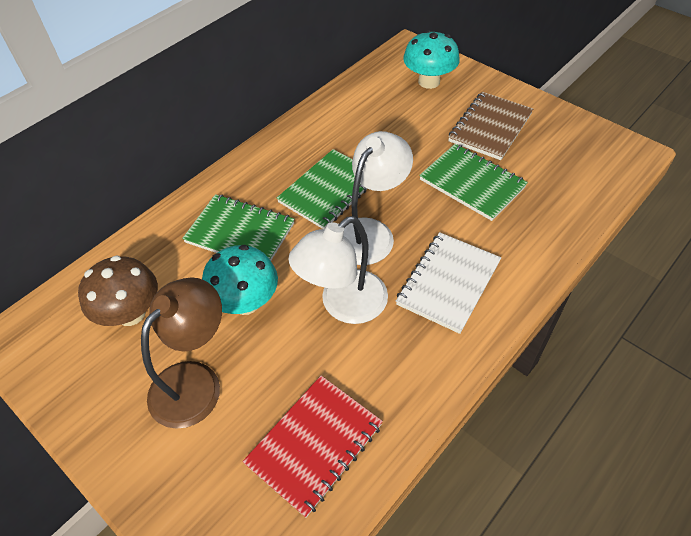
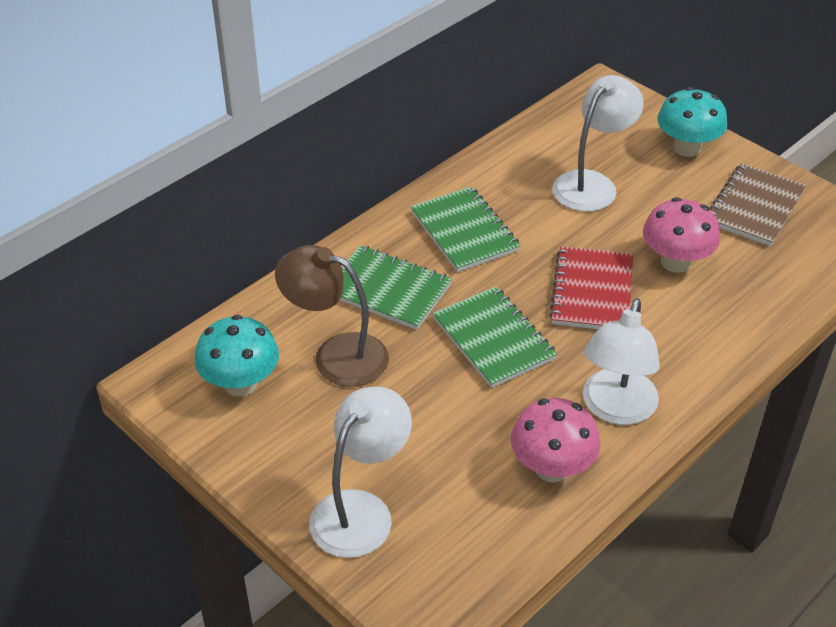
brown mushroom: [78,255,158,326] = 1 -> none = 0
pink mushroom: none = 0 -> [511,398,600,482] [643,197,720,273] = 2
white lamp: [288,216,388,324] [343,131,413,265] = 2 -> [309,386,412,558] [552,75,644,212] [583,299,660,425] = 3
white notebook: [396,232,501,334] = 1 -> none = 0

